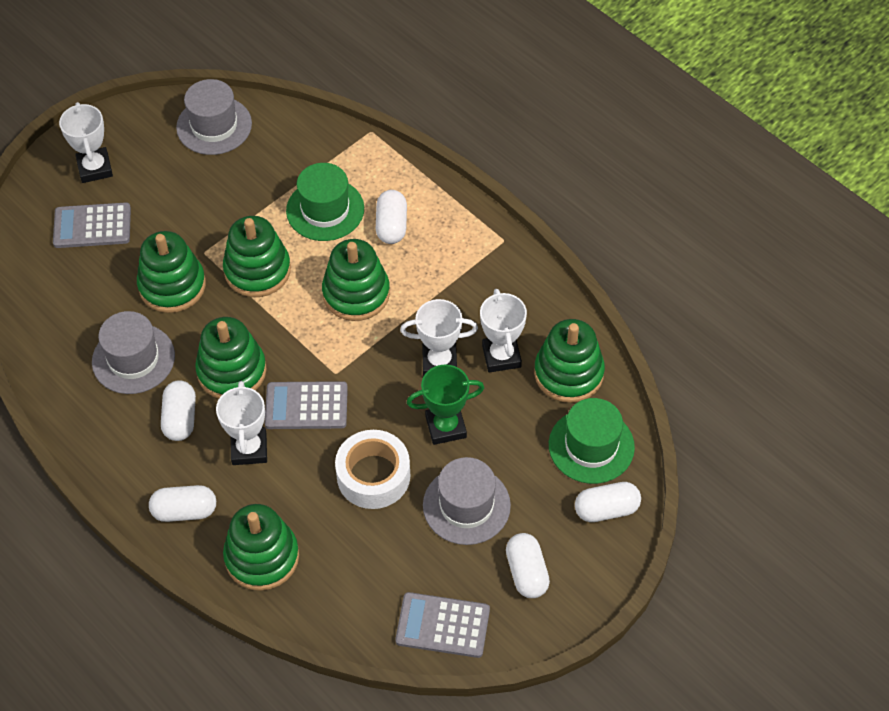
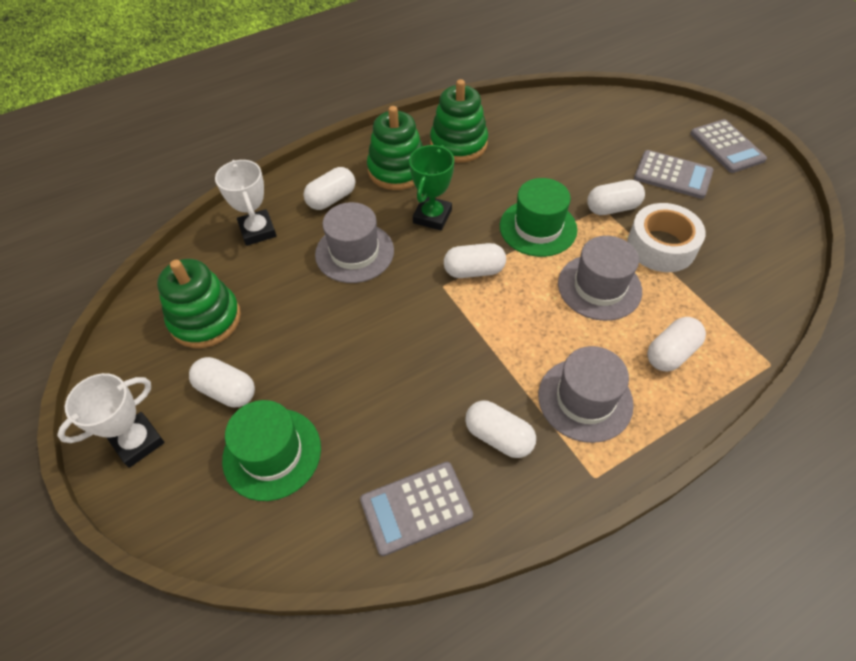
green stacking toy: [137,231,206,313] [195,317,267,399] [223,216,291,297] [223,504,299,591] [322,239,390,321] [534,319,605,403] = 6 -> [157,259,241,348] [367,106,423,190] [430,79,488,163] = 3
white capsule: [149,485,216,522] [161,380,196,441] [376,190,407,244] [506,533,550,598] [575,482,641,522] = 5 -> [189,357,255,407] [303,167,355,210] [444,243,506,278] [465,401,536,458] [587,180,645,215] [647,317,706,372] = 6
white trophy: [59,102,113,183] [216,381,267,465] [400,299,478,376] [480,289,527,373] = 4 -> [57,373,164,468] [215,160,277,246] = 2

